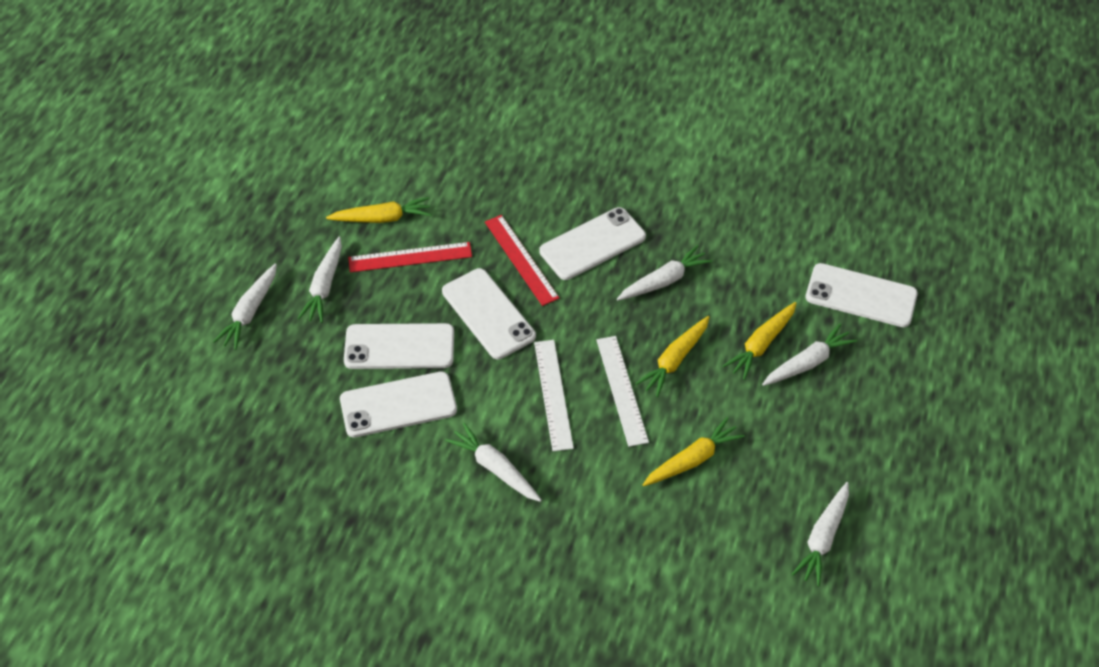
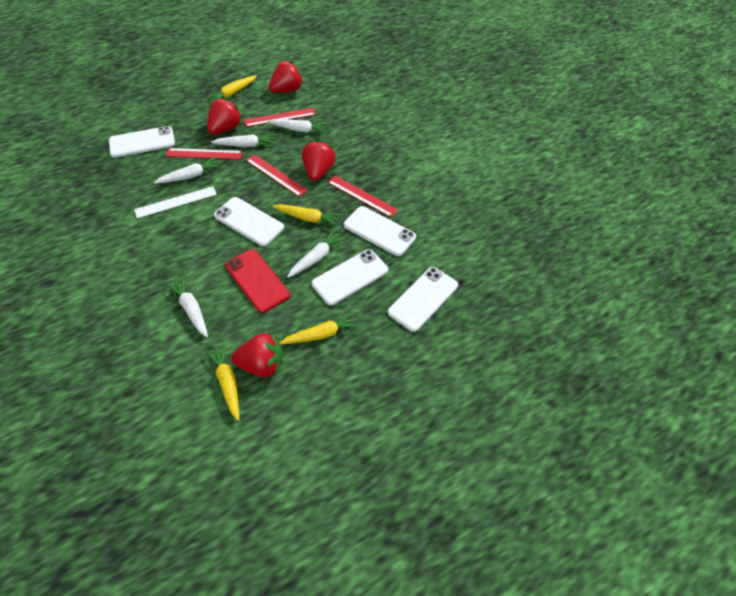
red phone: none = 0 -> [225,249,290,313] = 1
red ruler: [348,242,472,272] [485,215,559,306] = 2 -> [166,148,243,159] [244,108,316,127] [246,154,308,197] [328,176,398,217] = 4
red strawberry: none = 0 -> [207,98,242,134] [231,333,283,377] [269,61,303,93] [302,140,336,181] = 4
white carrot: [213,264,277,350] [297,237,342,323] [445,423,541,502] [617,245,712,300] [762,324,858,386] [792,482,849,586] = 6 -> [154,157,222,184] [166,277,208,337] [211,134,276,147] [267,119,330,133] [287,229,346,278] = 5
white ruler: [534,340,574,451] [596,336,649,447] = 2 -> [134,186,217,218] = 1

